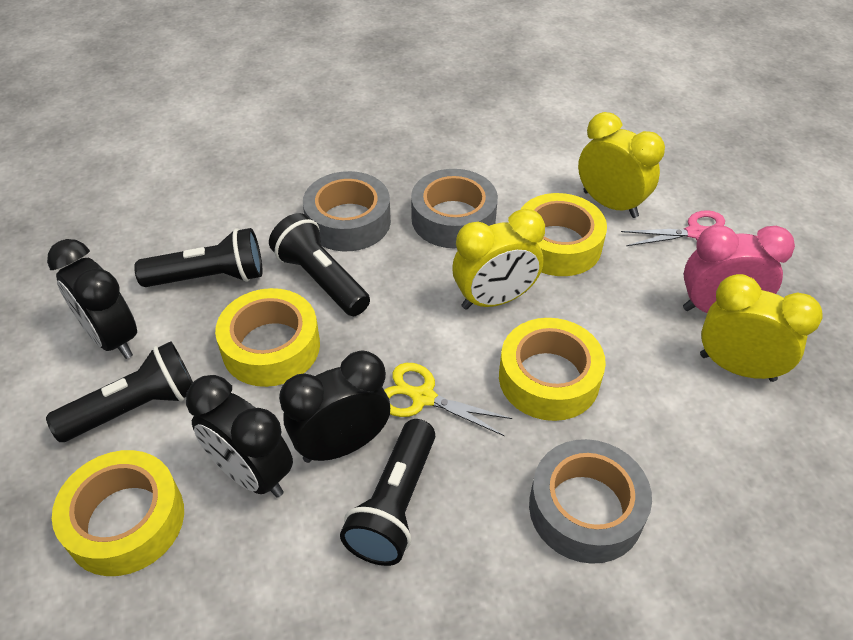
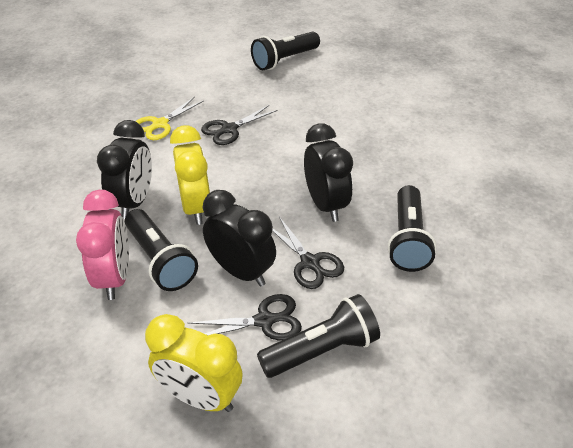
black scissors: none = 0 -> [188,294,302,340] [201,105,278,145] [272,217,344,289] = 3
grey tape: [303,171,391,251] [411,169,498,248] [529,439,652,564] = 3 -> none = 0
pink scissors: [621,210,725,246] = 1 -> none = 0
yellow clock: [452,209,545,310] [578,112,665,218] [700,274,823,382] = 3 -> [145,314,243,412] [170,125,211,225] = 2
yellow tape: [52,450,184,576] [215,288,320,387] [499,318,606,421] [520,193,607,276] = 4 -> none = 0

